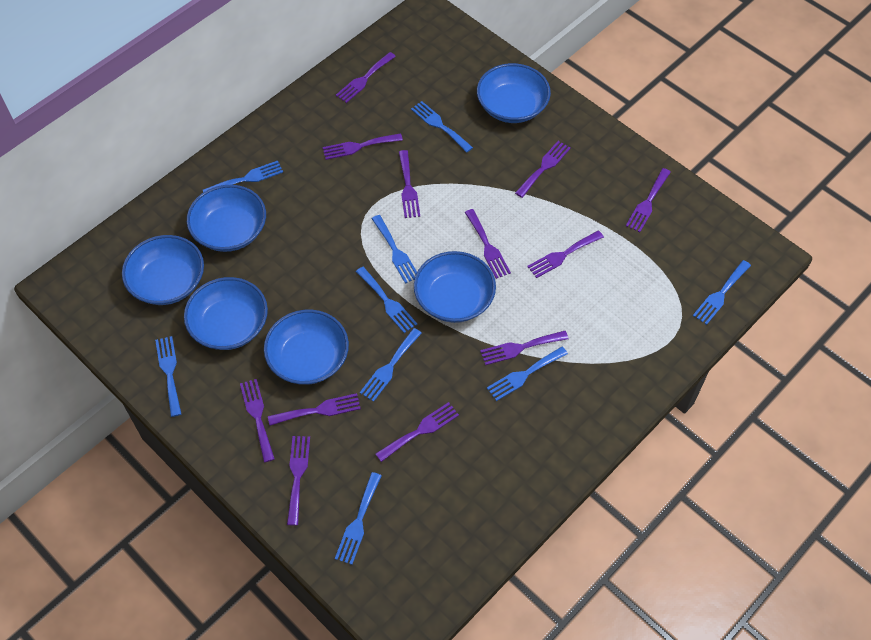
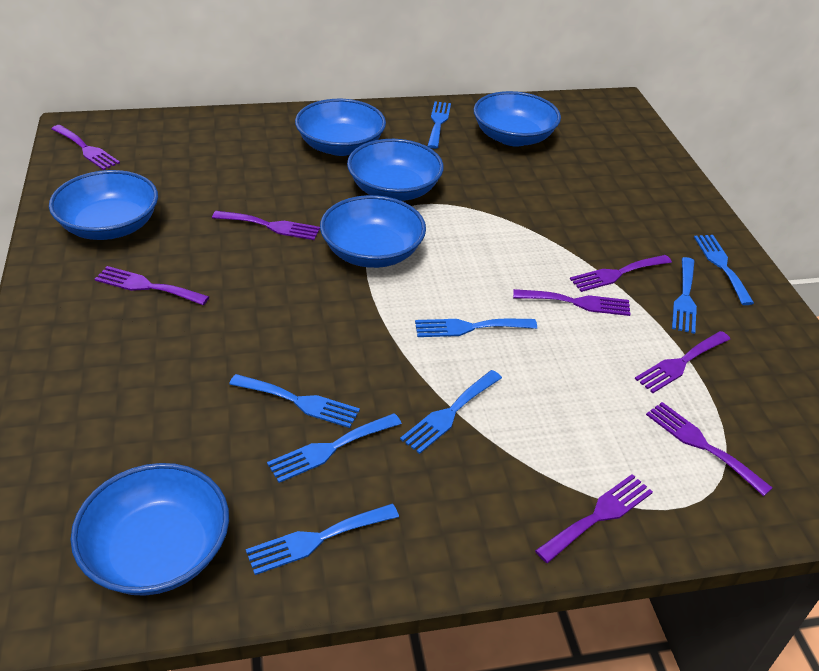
blue fork: [155,336,181,417] [203,161,283,192] [335,472,382,565] [356,267,417,333] [360,328,422,402] [372,215,417,284] [411,101,473,153] [487,347,568,401] [693,260,751,325] = 9 -> [229,374,360,428] [246,504,399,575] [267,413,402,483] [400,370,502,454] [415,319,537,337] [427,101,451,149] [672,257,697,334] [694,235,754,305] = 8
purple fork: [240,379,275,462] [268,393,361,425] [287,436,310,525] [323,133,403,160] [336,52,396,103] [376,402,459,462] [399,150,420,218] [465,209,511,279] [480,331,569,365] [515,141,571,198] [527,231,604,278] [626,168,671,232] = 12 -> [51,125,120,170] [95,266,209,305] [212,211,320,240] [513,289,631,316] [535,474,653,563] [570,255,672,292] [635,331,730,393] [646,402,772,496] = 8

